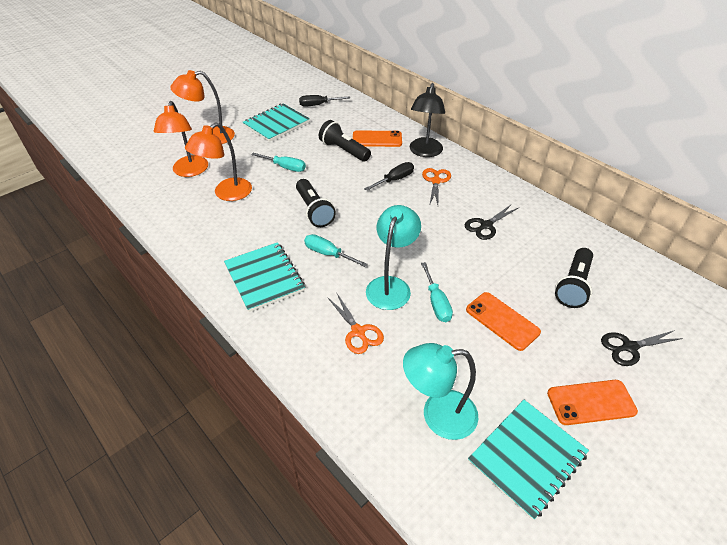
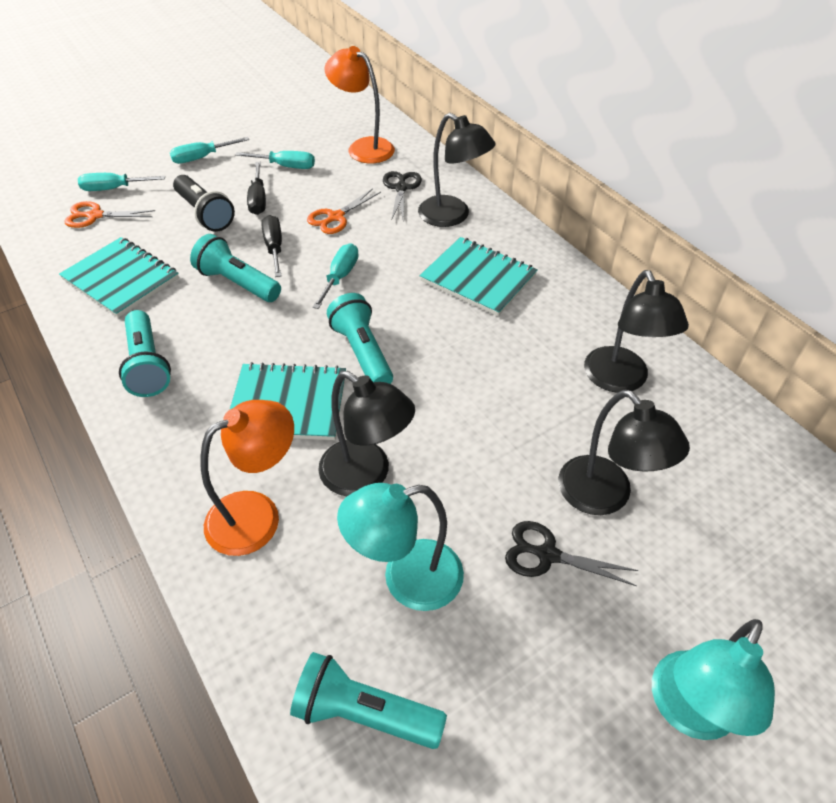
black flashlight: [296,179,336,227] [319,120,371,162] [555,248,593,308] = 3 -> [173,175,235,232] = 1
black lamp: [410,83,445,157] = 1 -> [318,371,415,496] [418,113,496,227] [558,390,690,515] [584,270,689,393] = 4
orange lamp: [154,101,208,177] [170,70,235,144] [185,123,252,201] = 3 -> [200,400,294,556] [325,46,395,163] = 2
orange phone: [353,130,402,147] [466,292,541,351] [547,380,638,425] = 3 -> none = 0
turquoise flashlight: none = 0 -> [119,310,171,397] [190,234,281,302] [290,652,447,749] [327,293,393,384] = 4
turquoise screwdriver: [251,153,306,172] [304,234,367,267] [421,262,453,322] = 3 -> [78,173,165,191] [170,137,249,164] [235,151,315,169] [312,243,358,309] = 4

